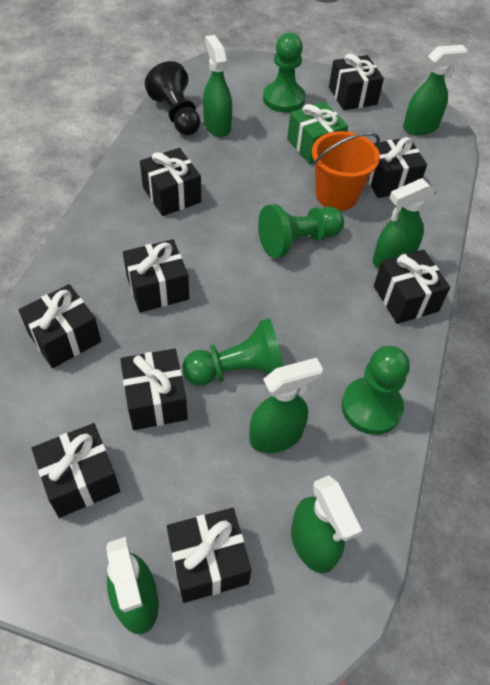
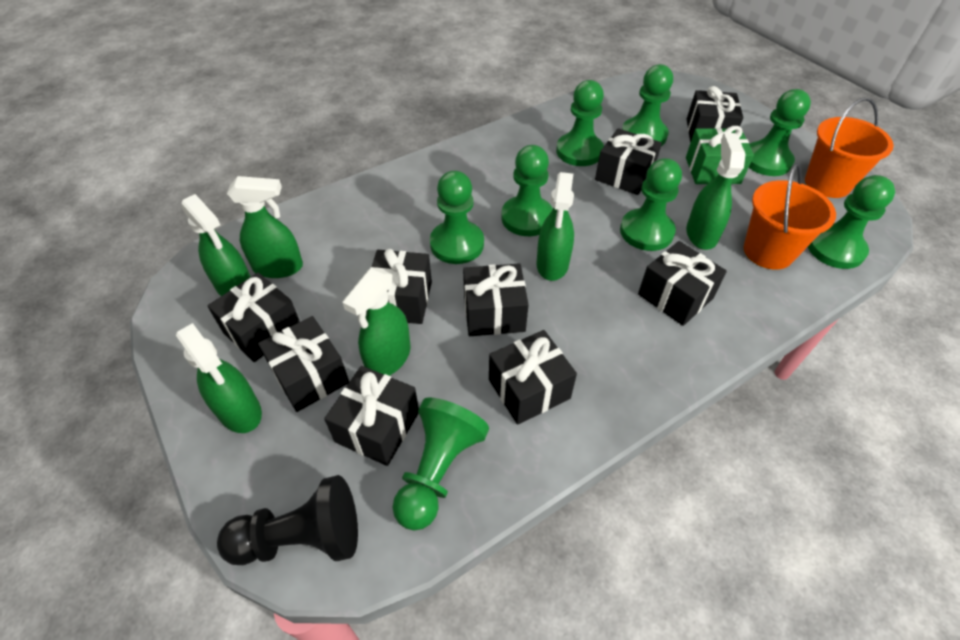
green pawn: [182,318,283,385] [258,204,344,258] [263,33,306,113] [342,346,410,435] = 4 -> [392,397,489,531] [430,171,484,264] [501,145,553,236] [556,80,604,166] [620,158,682,251] [622,64,673,146] [749,89,811,176] [808,175,895,269] = 8
orange bucket: [312,131,380,211] = 1 -> [744,163,836,270] [805,97,894,198] = 2

